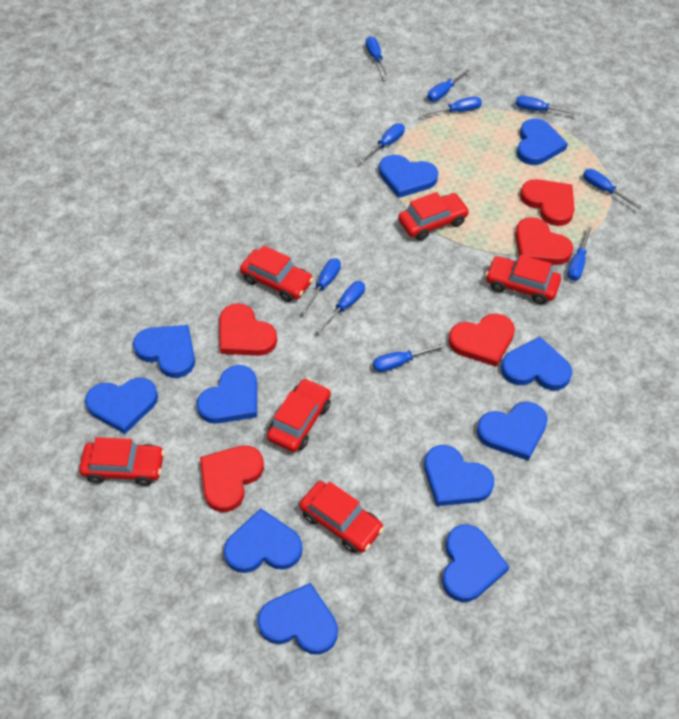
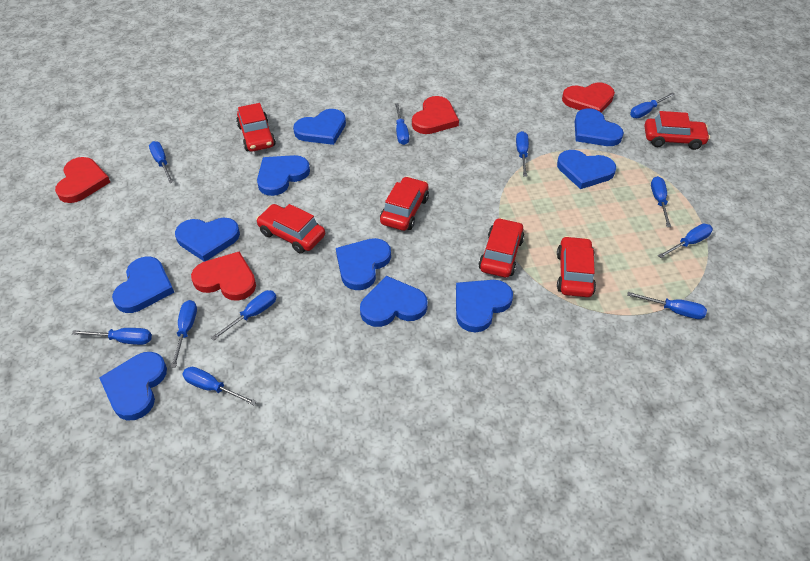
blue heart: [85,378,158,434] [133,325,195,378] [197,365,257,424] [224,509,303,573] [257,583,338,655] [379,155,438,198] [424,445,494,506] [442,524,509,602] [477,402,548,461] [501,337,572,390] [517,119,568,165] = 11 -> [99,352,167,420] [112,257,174,313] [175,218,240,262] [257,155,310,196] [293,109,346,145] [336,238,391,290] [360,276,428,327] [456,280,513,333] [557,150,616,189] [575,108,624,146] = 10
blue screwdriver: [301,258,341,314] [316,281,365,333] [359,123,405,163] [366,36,390,78] [373,343,447,372] [420,97,482,116] [427,67,472,102] [516,96,580,115] [567,226,592,281] [583,169,642,209] = 10 -> [72,328,152,345] [149,141,173,183] [171,300,197,368] [182,367,257,405] [211,290,277,340] [395,103,409,145] [516,131,529,177] [627,292,707,319] [630,92,675,118] [651,176,671,227] [658,224,713,258] = 11
red heart: [200,445,264,512] [219,303,277,356] [448,314,515,367] [515,217,573,265] [520,179,575,226] = 5 -> [55,157,110,203] [191,252,256,301] [412,96,459,134] [562,83,615,113] = 4

